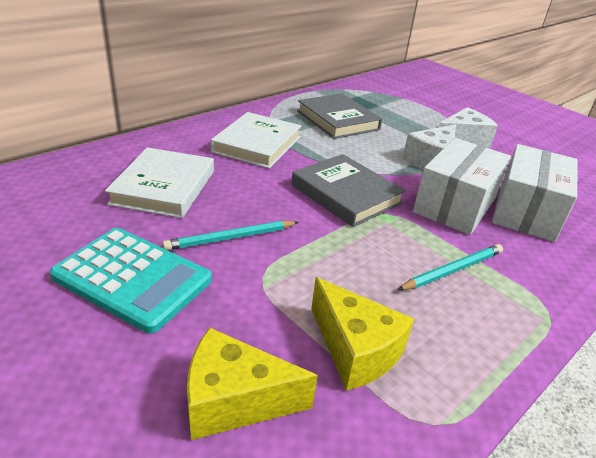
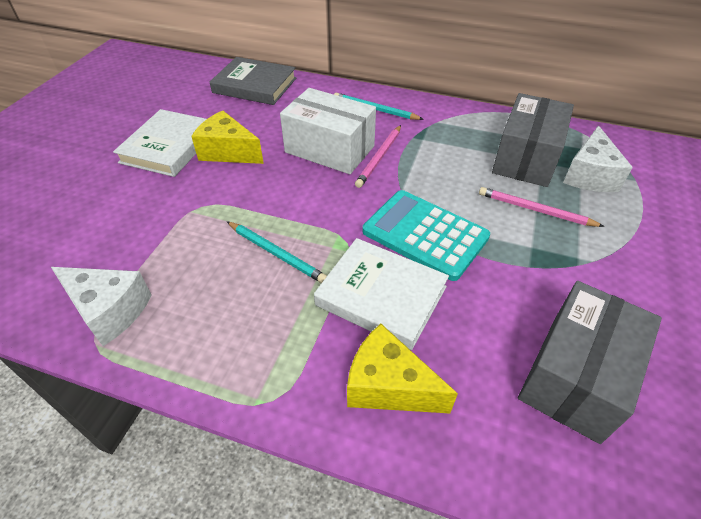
grey book: [292,154,406,227] [297,93,382,139] = 2 -> [210,57,297,105] = 1
grey box: none = 0 -> [492,93,574,187] [518,281,662,444] = 2
pink pencil: none = 0 -> [355,125,401,188] [479,187,605,227] = 2
white box: [413,138,511,235] [492,144,578,242] = 2 -> [280,88,376,174] = 1

